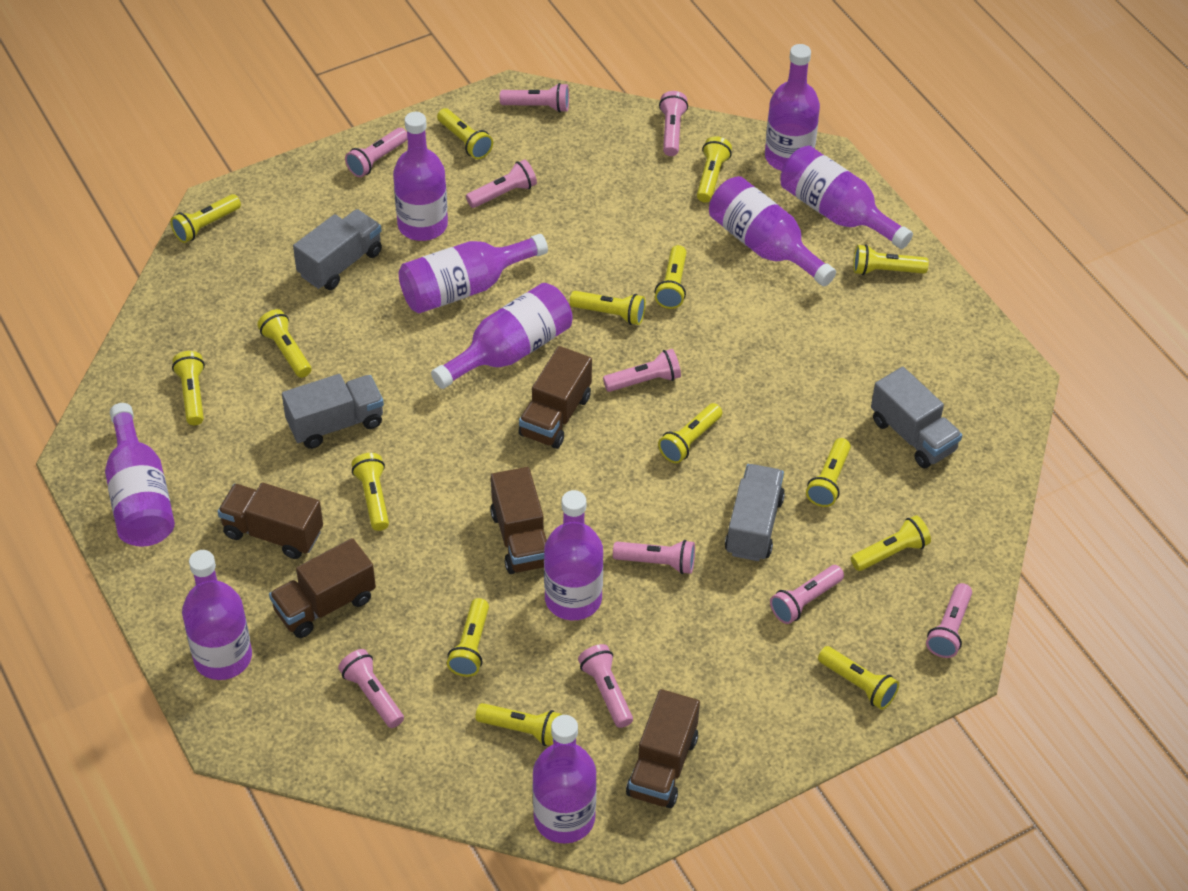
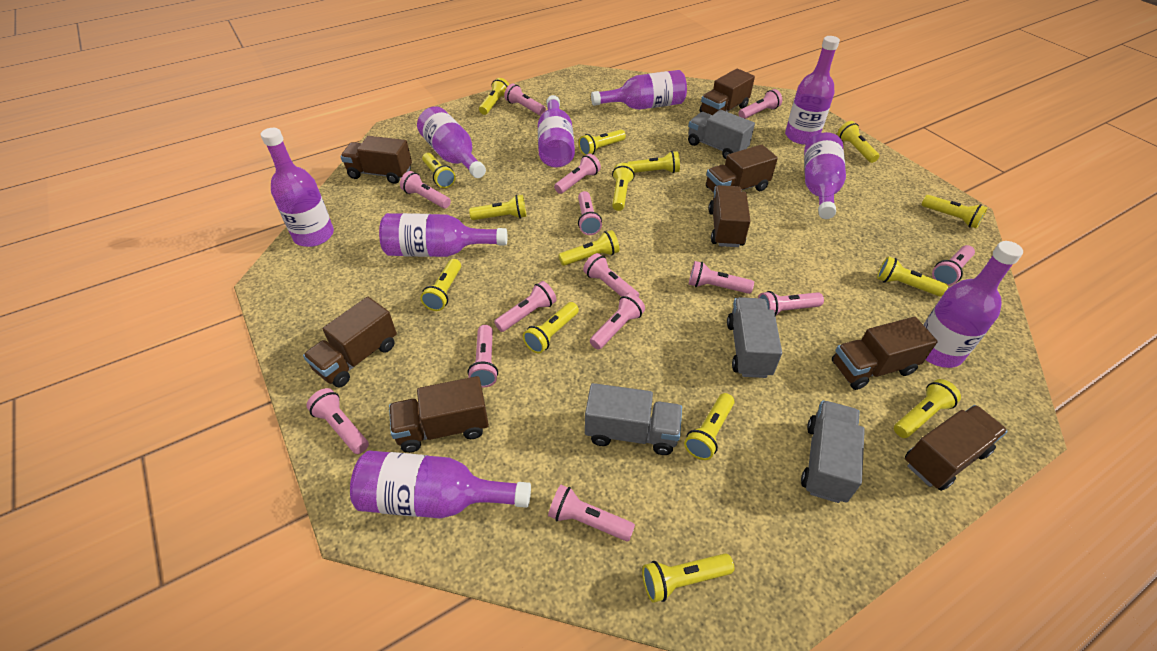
brown truck: [218,483,323,559] [269,538,376,638] [490,467,547,574] [518,346,592,449] [626,689,700,808] = 5 -> [303,297,397,388] [340,136,412,184] [389,376,489,453] [700,69,755,115] [706,144,778,193] [709,185,751,247] [832,317,938,390] [905,405,1008,491] = 8
pink flashlight: [338,649,404,728] [345,128,408,177] [466,159,537,208] [500,83,569,112] [578,644,633,728] [603,349,681,392] [613,540,695,574] [659,91,688,156] [770,565,844,624] [926,583,972,658] = 10 -> [306,388,369,454] [400,171,451,209] [468,325,498,388] [494,281,556,332] [504,84,546,116] [548,485,635,542] [554,153,601,194] [578,191,602,235] [583,253,639,297] [590,293,645,350] [689,261,754,294] [738,89,782,119] [758,291,824,316] [932,245,975,286] = 14
purple bottle: [105,403,175,547] [182,550,252,680] [393,112,448,241] [399,234,548,314] [431,283,572,389] [532,715,597,843] [544,490,603,620] [709,176,836,286] [765,44,820,171] [780,146,913,249] = 10 -> [261,128,334,247] [350,451,531,519] [379,213,507,257] [417,106,486,178] [538,95,575,168] [591,70,687,110] [785,36,840,144] [804,132,846,219] [923,241,1023,368] = 9

